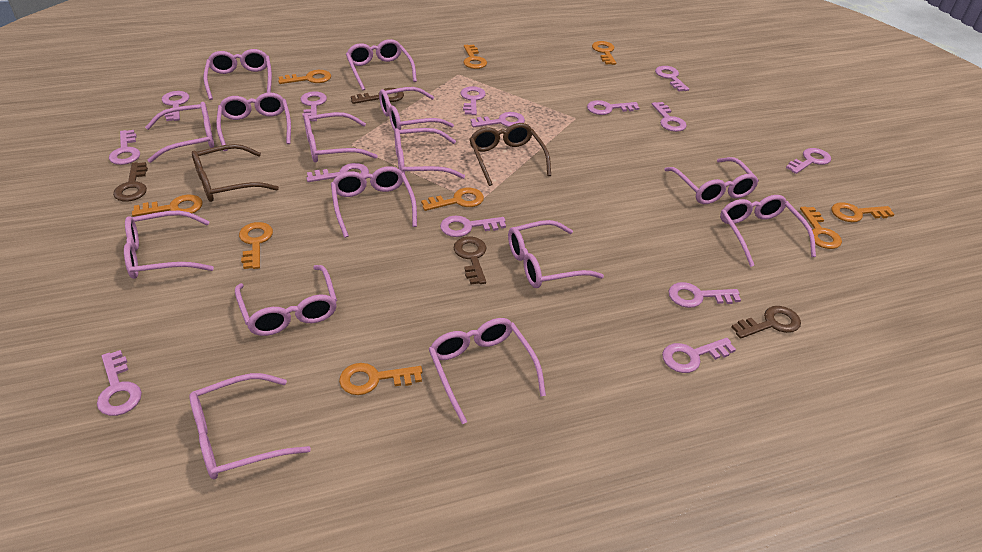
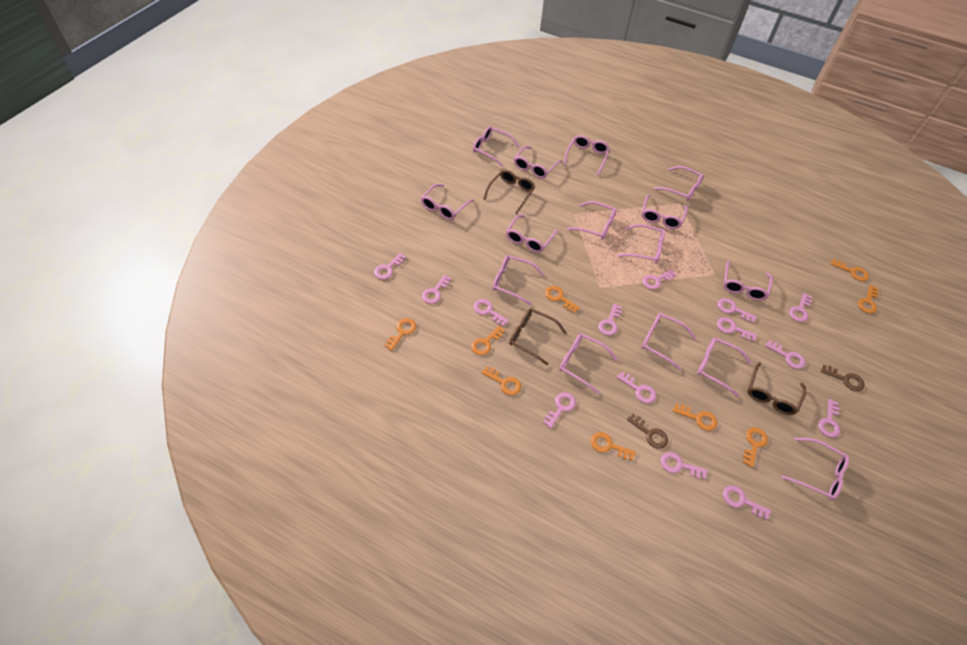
brown glasses: [192,144,279,202] [469,123,551,186] = 2 -> [483,170,535,214] [509,308,567,366] [748,362,806,415] = 3
brown key: [113,162,148,201] [351,88,404,104] [454,237,487,285] [732,306,801,339] = 4 -> [627,414,668,449] [821,365,865,391] = 2

